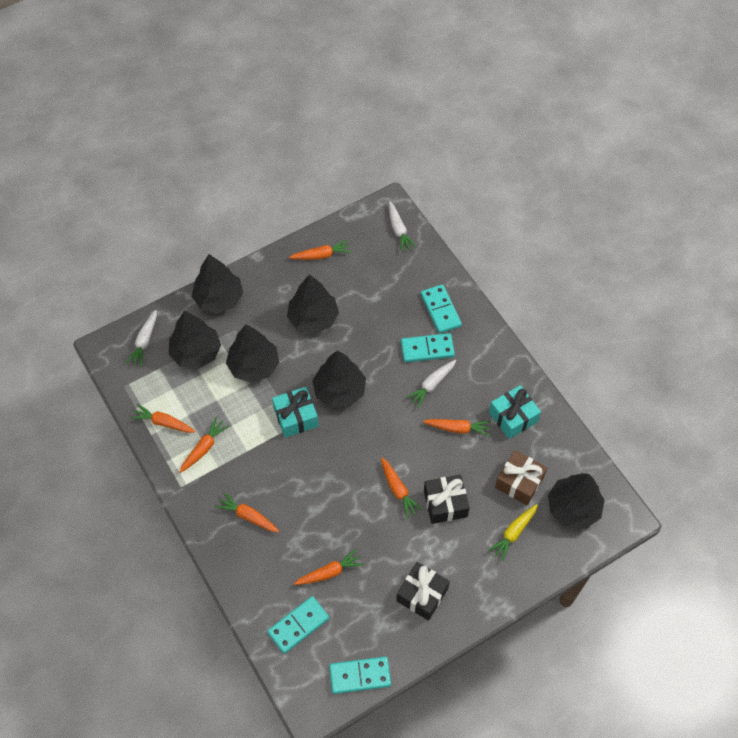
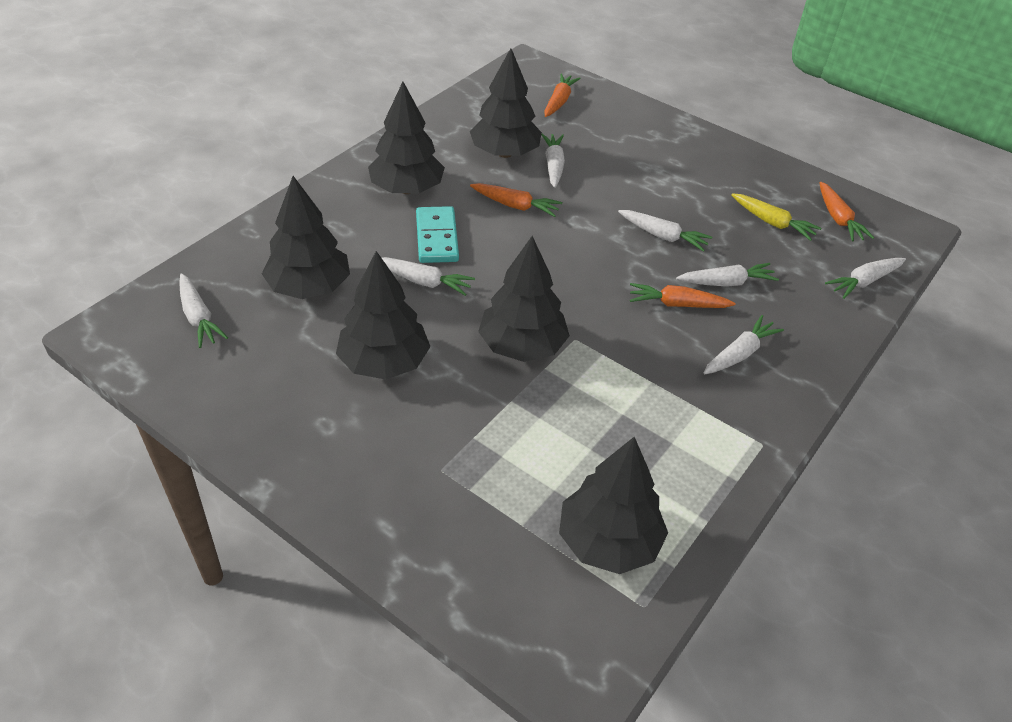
black gift: [396,562,450,621] [424,475,470,524] = 2 -> none = 0
brown gift: [495,450,547,505] = 1 -> none = 0
orange carrot: [130,404,195,433] [180,417,229,473] [215,492,279,532] [289,240,352,260] [294,549,364,585] [381,457,423,518] [423,419,491,437] = 7 -> [470,183,562,217] [544,73,581,117] [630,283,736,308] [819,182,874,242] = 4
turquoise domino: [267,596,329,654] [329,657,391,694] [401,333,455,363] [421,284,462,334] = 4 -> [416,206,459,263] = 1
turquoise gift: [272,387,319,438] [489,385,541,439] = 2 -> none = 0
white carrot: [126,310,157,367] [389,201,417,252] [406,360,456,408] = 3 -> [179,273,228,348] [382,257,475,296] [541,133,565,188] [618,210,712,252] [676,263,779,287] [704,315,784,374] [825,258,906,299] = 7

